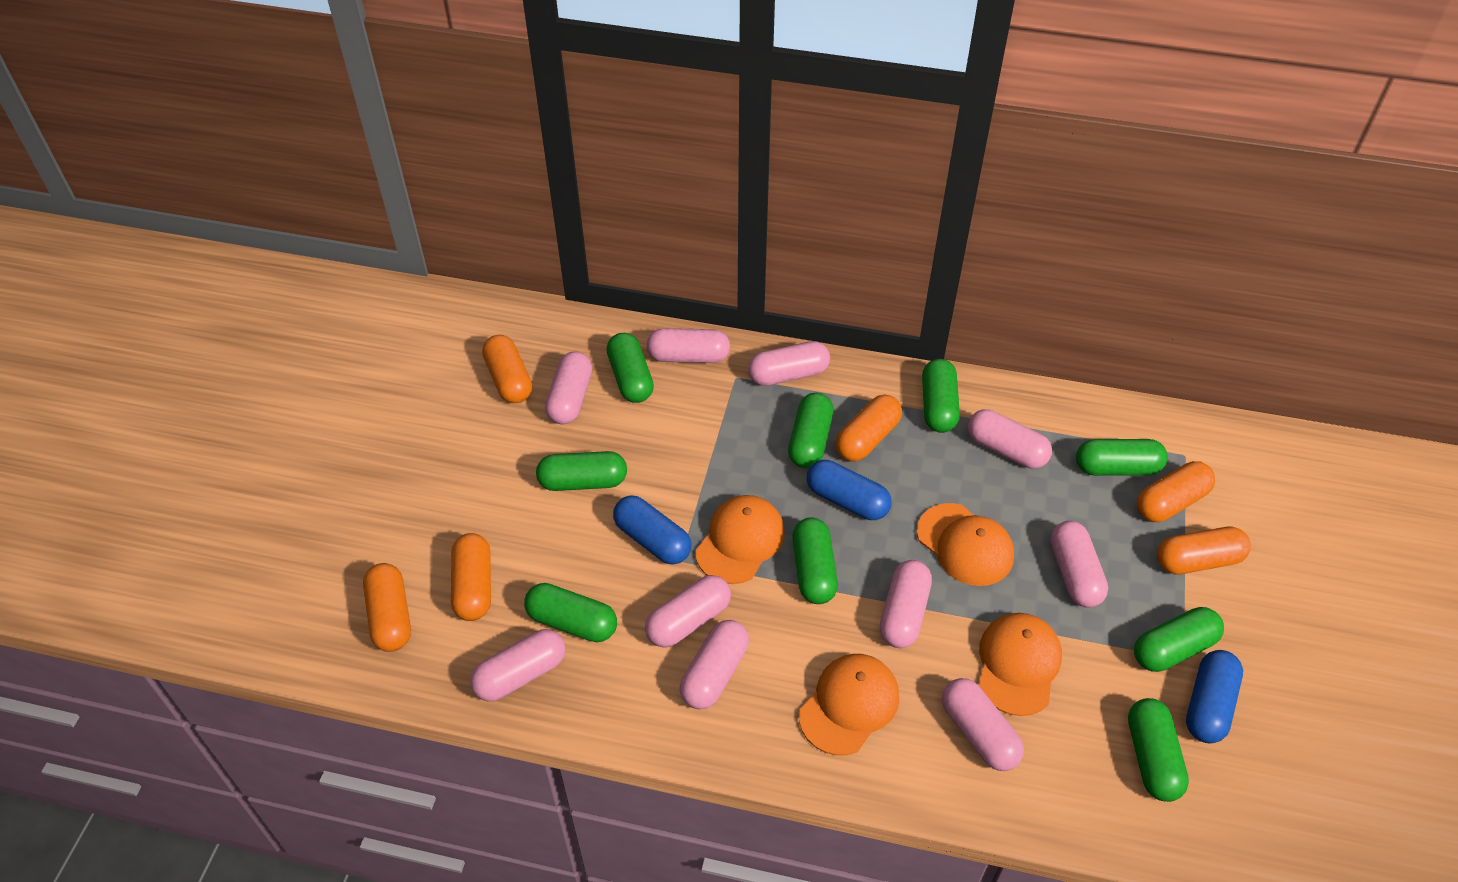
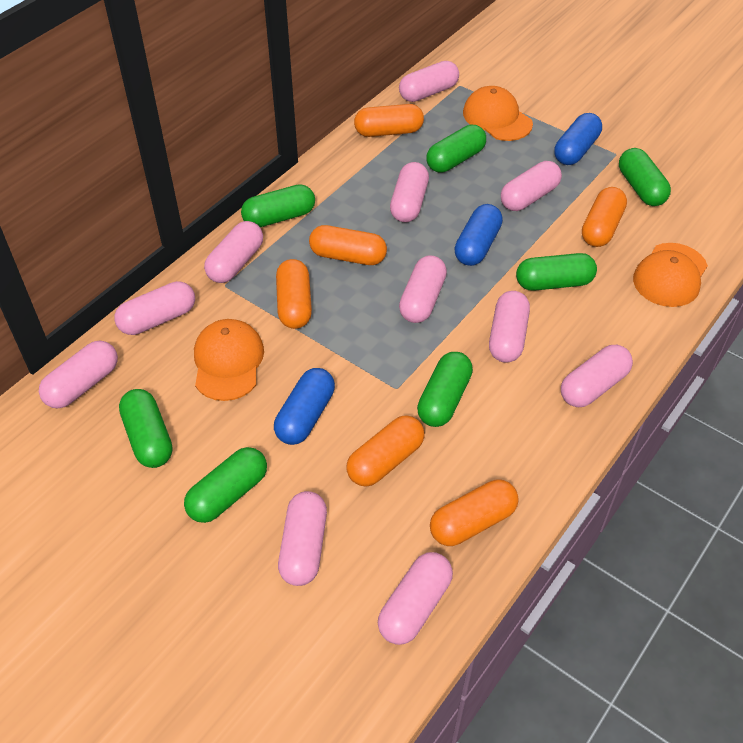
green capsule: [524,583,617,642] [536,451,627,491] [607,333,654,403] [788,393,833,468] [792,517,838,604] [922,359,960,433] [1076,439,1168,476] [1128,698,1189,802] [1134,607,1224,672] = 9 -> [119,389,172,468] [184,447,267,523] [241,184,315,227] [417,352,473,427] [426,125,486,173] [516,253,597,291] [619,148,671,206] = 7
orange cap: [695,495,785,584] [799,654,899,755] [917,503,1014,586] [979,613,1062,716] = 4 -> [194,319,264,401] [463,86,533,141] [633,243,708,307] = 3
pink capsule: [470,629,565,701] [545,351,592,424] [645,575,731,648] [647,328,730,363] [680,620,749,710] [748,341,830,386] [880,560,932,648] [942,678,1024,771] [968,409,1052,469] [1051,521,1108,608] = 10 -> [39,340,118,408] [114,281,195,335] [204,221,263,283] [278,491,327,586] [378,552,453,645] [390,162,429,222] [399,61,459,102] [399,255,447,323] [489,291,530,363] [501,161,562,211] [561,345,633,407] = 11

